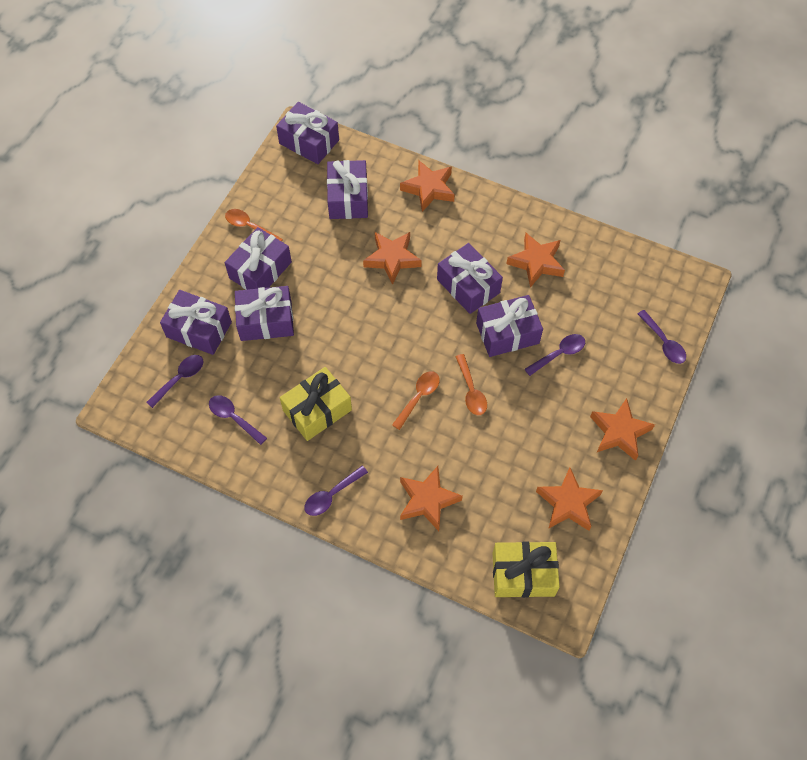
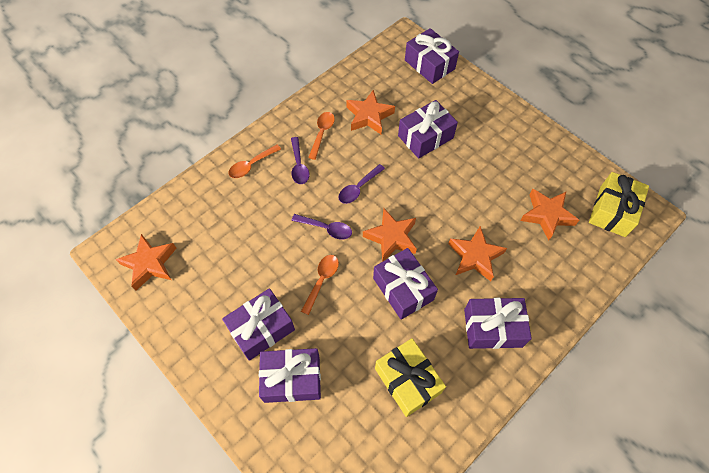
orange star: [363,232,422,285] [400,160,455,212] [400,466,463,531] [507,233,565,288] [536,467,603,531] [590,398,655,461] = 6 -> [115,234,176,290] [346,90,395,134] [363,209,417,262] [448,226,507,281] [520,189,579,240] = 5
purple gift: [160,290,232,355] [225,227,292,290] [235,286,294,341] [276,102,339,164] [327,160,368,219] [437,243,503,314] [476,295,543,357] = 7 -> [222,288,295,361] [259,348,321,403] [373,248,438,319] [398,100,458,159] [405,28,459,84] [464,298,532,349] = 6
purple spoon: [146,355,203,408] [209,395,267,445] [304,466,368,516] [525,334,585,376] [638,310,686,364] = 5 -> [291,137,309,184] [291,214,352,239] [338,164,385,204] = 3

